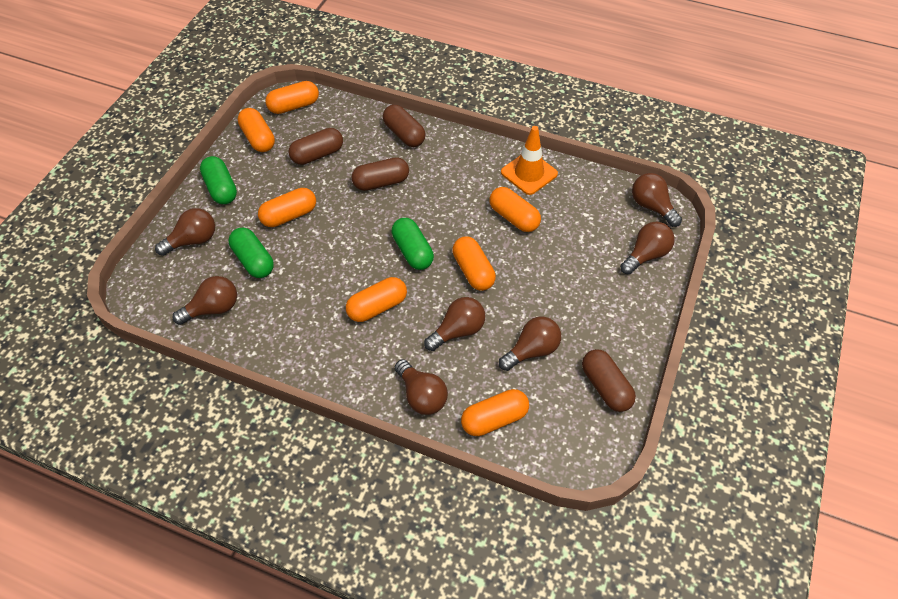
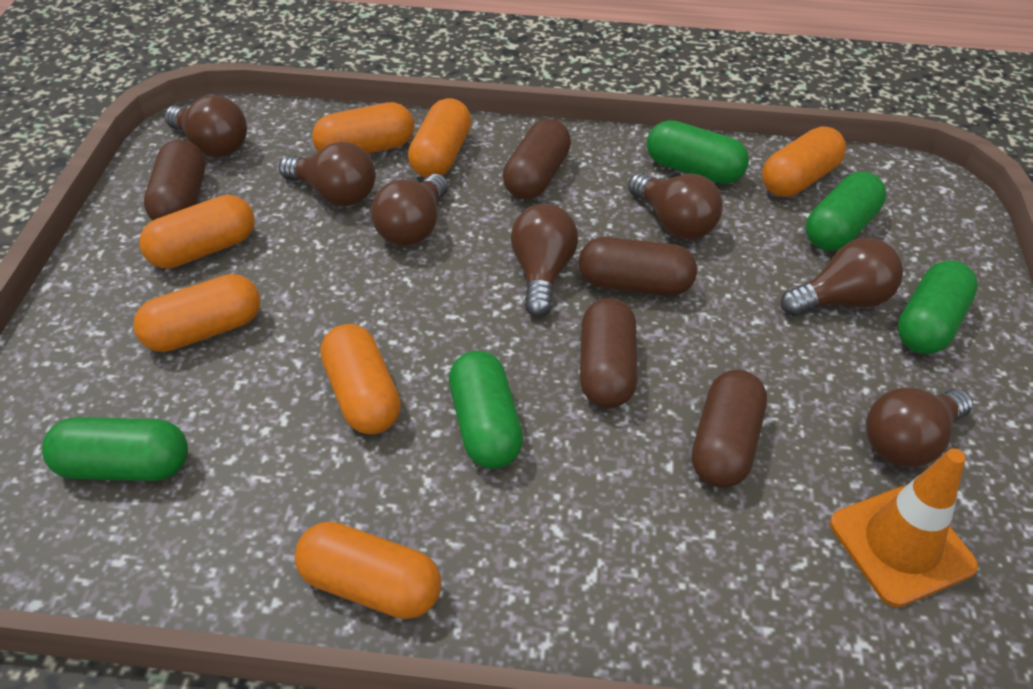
brown capsule: [289,128,343,165] [352,157,409,191] [383,105,426,147] [582,349,636,412] = 4 -> [144,140,205,220] [503,119,571,200] [579,237,697,296] [580,298,637,408] [692,370,767,488] = 5
green capsule: [200,156,237,204] [229,227,274,278] [392,218,434,270] = 3 -> [42,417,188,481] [449,351,523,469] [647,120,749,184] [806,172,886,251] [898,260,978,354] = 5

